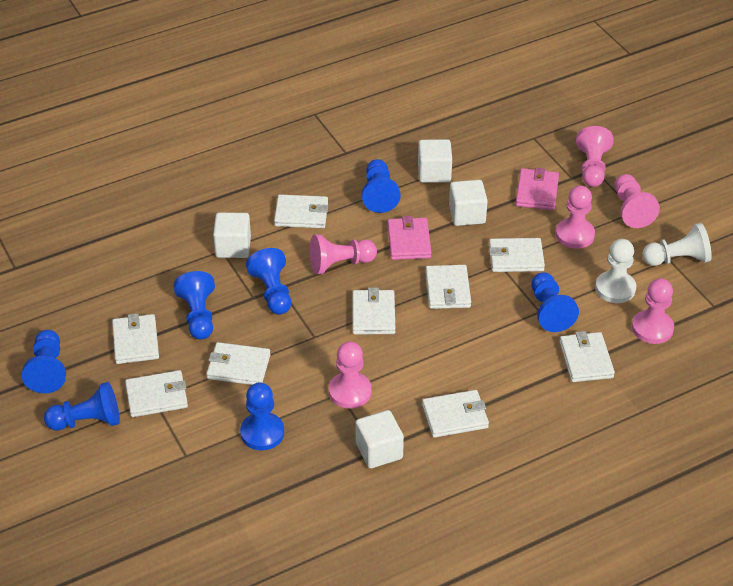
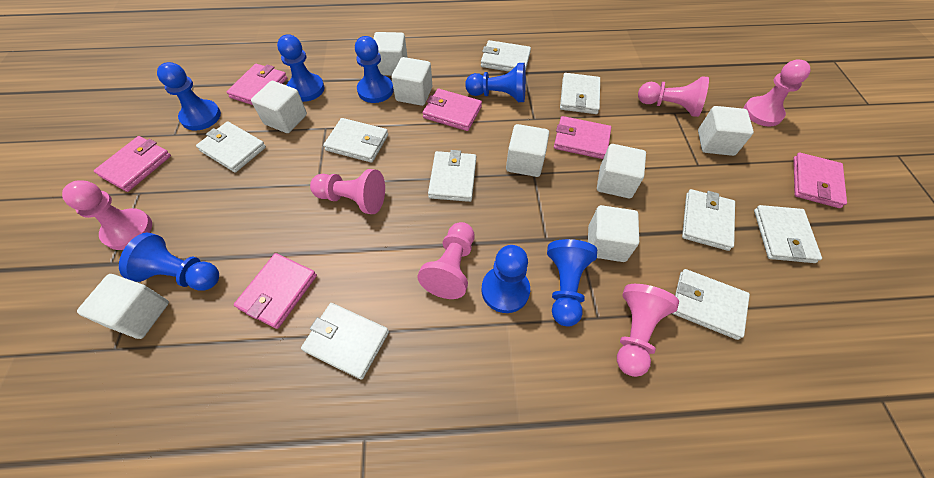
pink wallet: [387,216,432,260] [516,167,559,210] = 2 -> [94,136,171,192] [227,64,287,105] [234,253,317,329] [422,89,482,131] [554,116,611,159] [793,153,847,208] = 6
white cube: [213,212,251,258] [356,410,404,469] [418,139,452,183] [449,180,488,226] = 4 -> [77,274,169,339] [251,81,307,133] [373,32,408,76] [392,57,432,106] [506,124,549,177] [588,205,639,262] [597,144,646,198] [698,106,754,156] = 8
white pawn: [595,239,636,303] [642,223,712,266] = 2 -> none = 0

